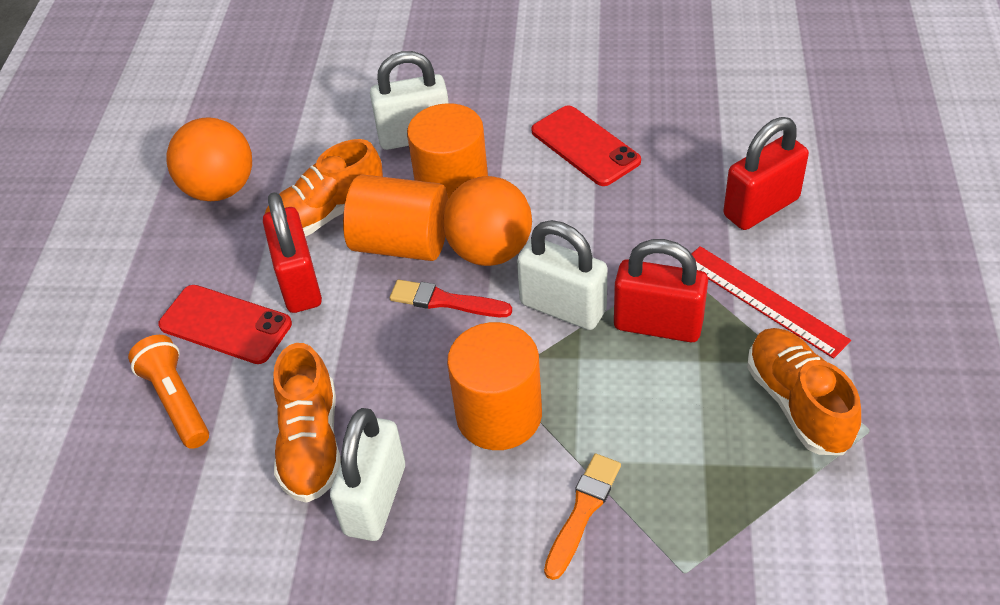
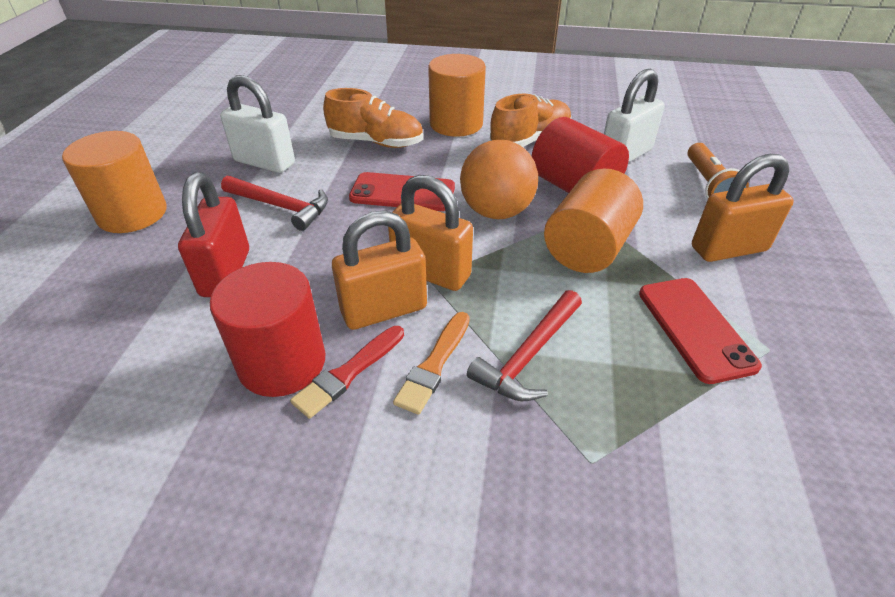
orange ball: [166,117,252,201] [443,176,532,266] = 2 -> [460,140,538,219] = 1
orange padlock: none = 0 -> [332,211,427,330] [388,175,473,291] [692,154,794,262] = 3
orange shoe: [265,139,383,237] [273,343,341,503] [747,328,861,455] = 3 -> [323,88,423,148] [490,94,572,147] = 2
red cylinder: none = 0 -> [210,262,325,397] [532,117,629,193] = 2
red hammer: none = 0 -> [221,176,328,231] [467,290,582,401] = 2
red padlock: [263,192,322,313] [614,239,708,342] [723,117,809,230] = 3 -> [178,172,249,297] = 1
red ruler: [692,246,851,359] = 1 -> none = 0
white padlock: [330,408,405,541] [370,51,449,150] [517,220,608,330] = 3 -> [220,75,295,173] [604,69,665,163] = 2

